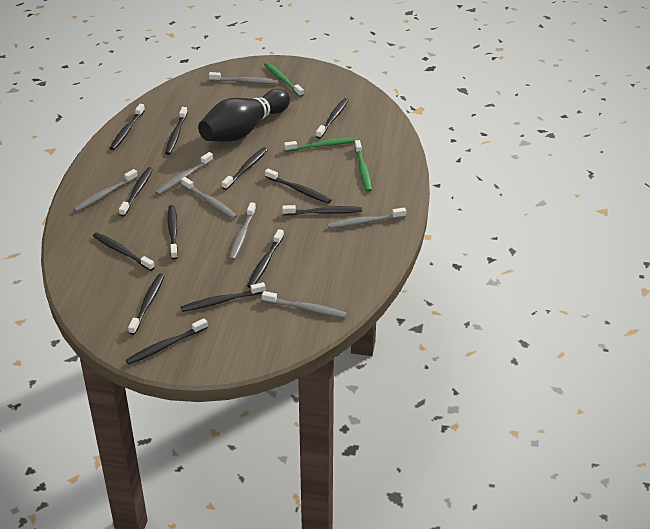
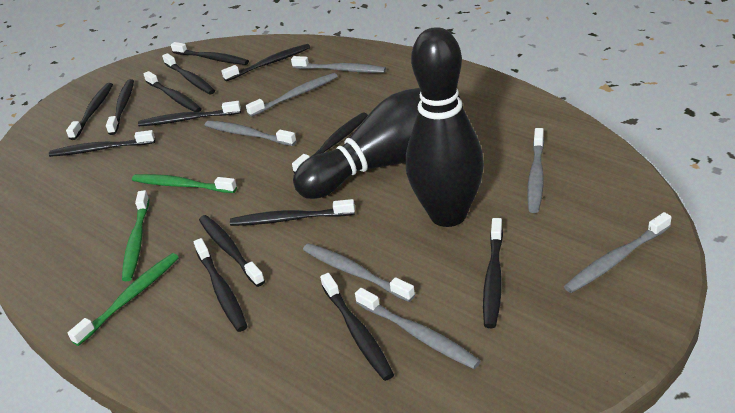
black bowling pin: [198,89,290,142] = 1 -> [293,88,463,199] [406,27,484,227] = 2
black toothbrush: [93,232,155,271] [110,104,145,150] [119,167,153,216] [126,318,208,365] [128,273,165,335] [165,107,188,155] [168,205,178,260] [181,282,266,312] [222,147,268,190] [247,229,284,288] [265,169,331,204] [282,205,362,215] [316,98,349,139] = 13 -> [49,130,155,157] [66,83,113,140] [106,79,134,135] [138,101,241,126] [144,71,202,112] [162,53,215,94] [171,42,249,65] [194,238,248,332] [199,215,265,287] [221,44,310,81] [230,199,355,226] [292,112,368,174] [320,273,394,381] [483,218,503,328] = 14

